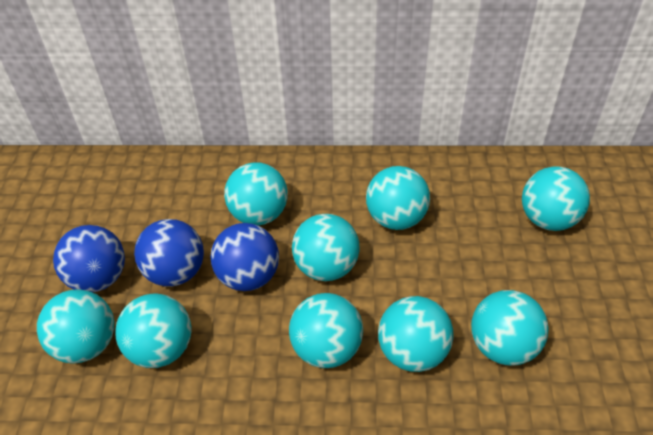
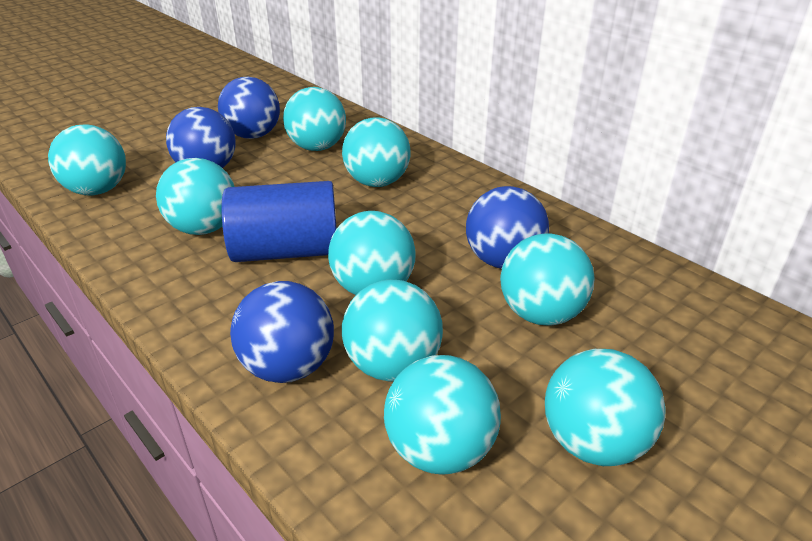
blue ball: [53,225,125,292] [134,219,204,287] [210,223,279,291] = 3 -> [166,107,236,168] [218,77,280,139] [230,281,334,383] [466,186,549,269] = 4
blue cylinder: none = 0 -> [222,181,337,262] = 1

